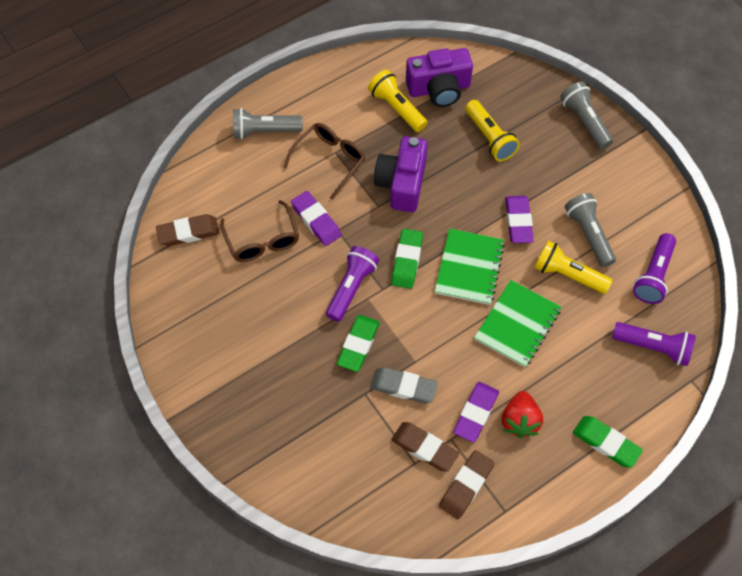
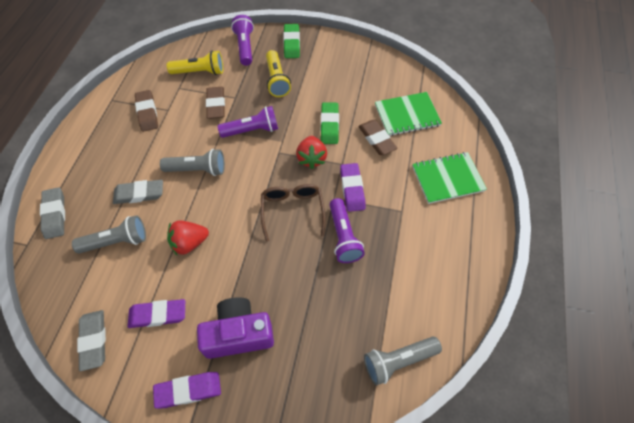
brown glasses: [220,200,299,262] [283,123,365,200] = 2 -> [261,184,325,242] = 1
green eraser: [337,315,380,372] [391,229,423,289] [573,416,643,468] = 3 -> [283,24,300,58] [321,102,339,144] = 2
grey eraser: [370,367,438,403] = 1 -> [40,187,65,239] [77,310,106,371] [113,180,163,204] = 3
purple camera: [374,136,428,212] [406,48,473,107] = 2 -> [197,297,274,359] = 1
red strawberry: [502,391,543,438] = 1 -> [167,220,209,256] [296,136,327,169] = 2
yellow flashlight: [368,70,428,132] [465,100,520,161] [534,241,613,294] = 3 -> [167,51,223,75] [266,50,291,97] = 2

